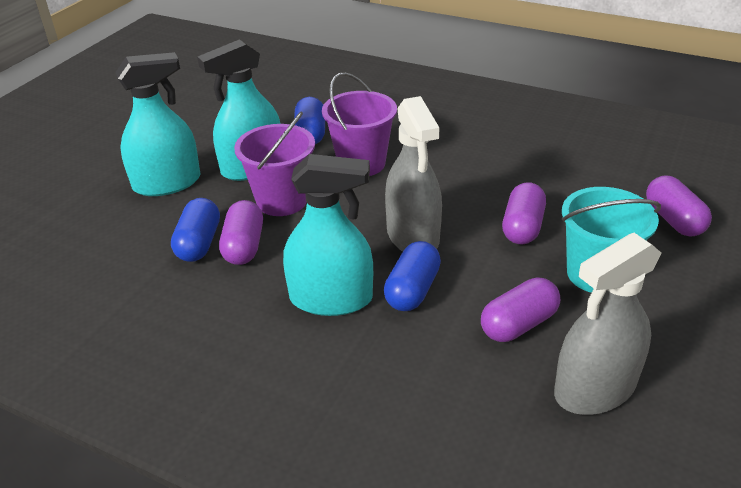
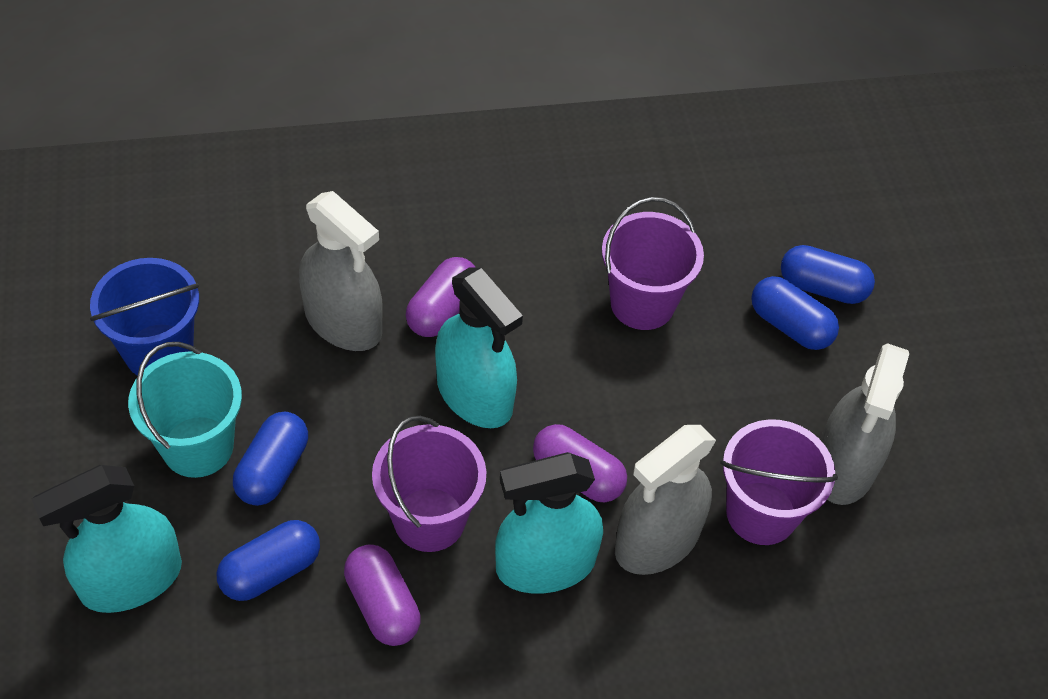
blue bucket: none = 0 -> [90,258,199,376] = 1
blue capsule: [171,198,220,262] [294,97,325,144] [384,241,441,311] = 3 -> [216,520,320,601] [233,412,308,506] [751,276,839,350] [781,245,875,304] = 4
grey spray bottle: [385,96,442,252] [554,233,662,415] = 2 -> [299,191,383,351] [615,425,716,575] [820,343,909,505] = 3
purple bucket: [234,111,315,216] [322,72,397,176] = 2 -> [372,416,486,552] [602,197,704,330] [720,419,838,545] = 3
purple capsule: [219,200,263,265] [481,277,560,342] [502,182,546,244] [646,175,712,237] = 4 -> [344,544,421,646] [406,257,476,337] [533,424,627,503] = 3

